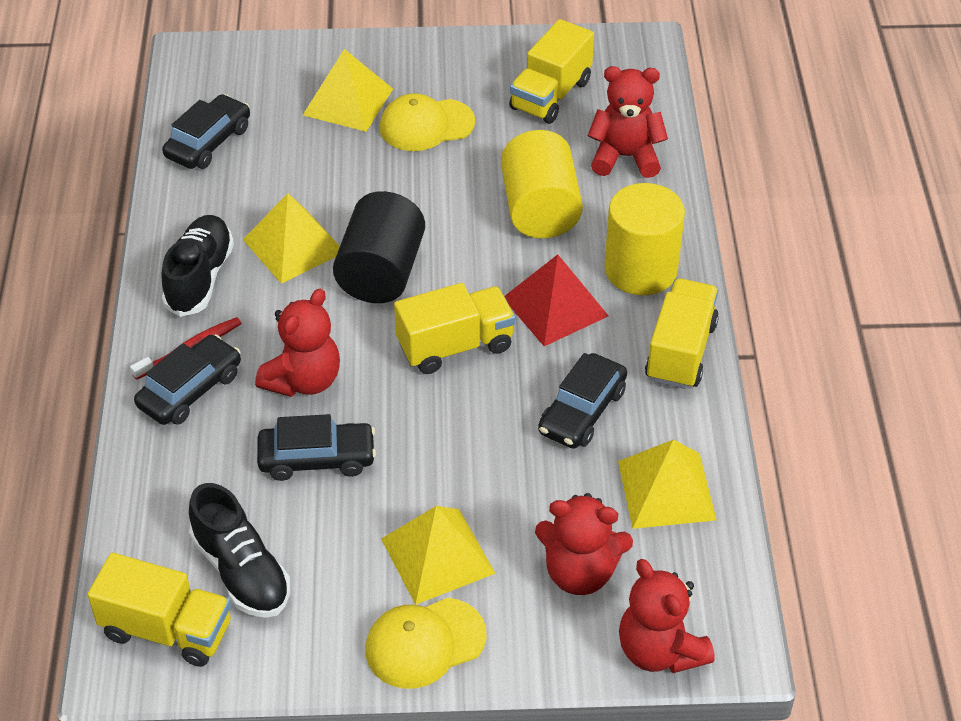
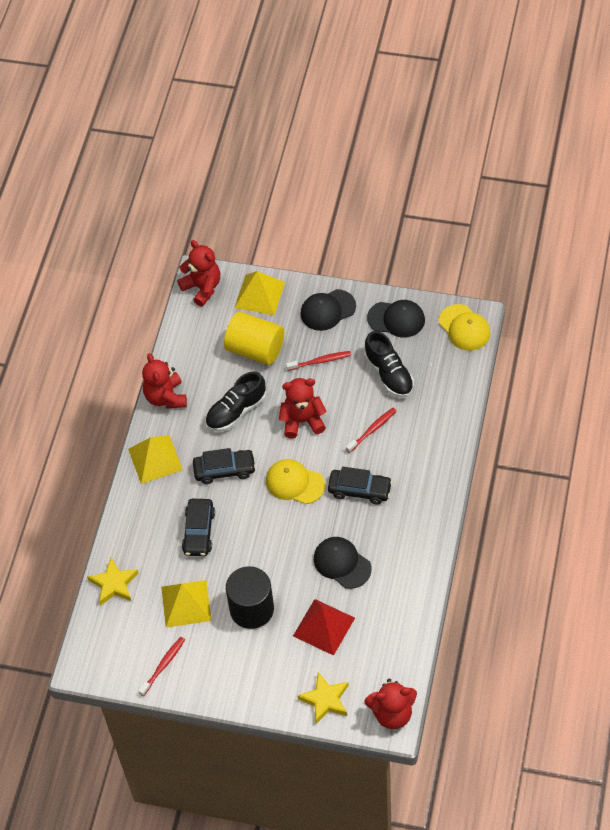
black cap: none = 0 -> [301,289,356,331] [314,537,372,589] [367,300,425,338] = 3
black car: [134,334,241,425] [162,94,250,169] [257,414,376,481] [538,353,627,449] = 4 -> [182,499,215,556] [193,448,256,484] [328,467,393,505] = 3
red toothbrush: [130,317,242,380] = 1 -> [139,637,185,696] [286,351,351,371] [346,408,397,453] = 3
yellow cylinder: [501,130,583,238] [604,183,685,295] = 2 -> [224,312,284,365] = 1
yellow pyramid: [243,193,340,284] [303,49,393,132] [381,506,496,605] [618,439,717,529] = 4 -> [128,435,183,484] [161,580,211,628] [234,271,285,315] = 3
yellow star: none = 0 -> [87,558,139,606] [298,672,349,724] = 2
yellow truck: [88,553,231,667] [394,283,515,374] [509,19,594,124] [645,278,719,389] = 4 -> none = 0

